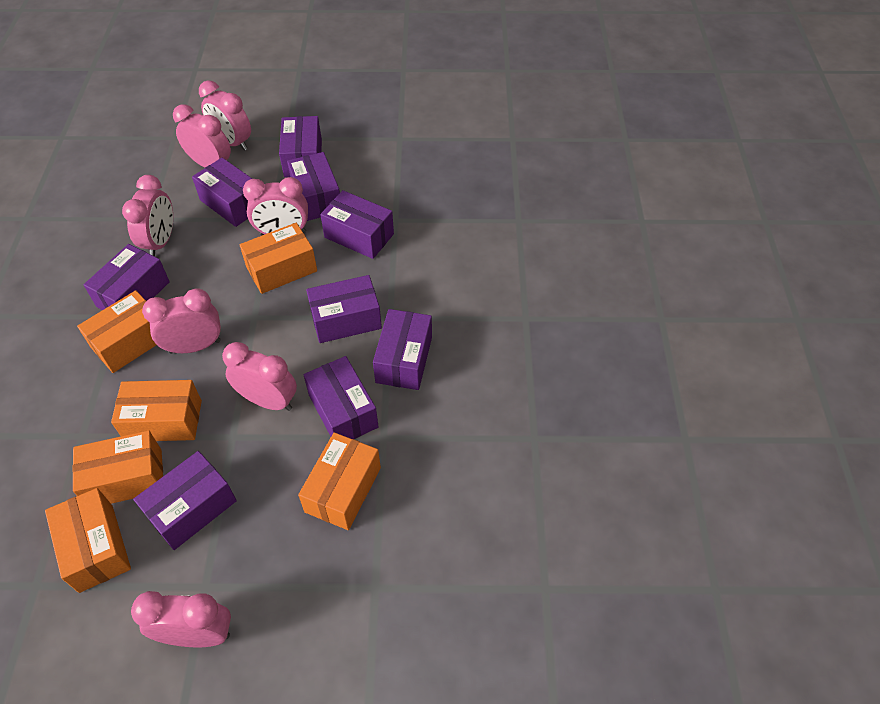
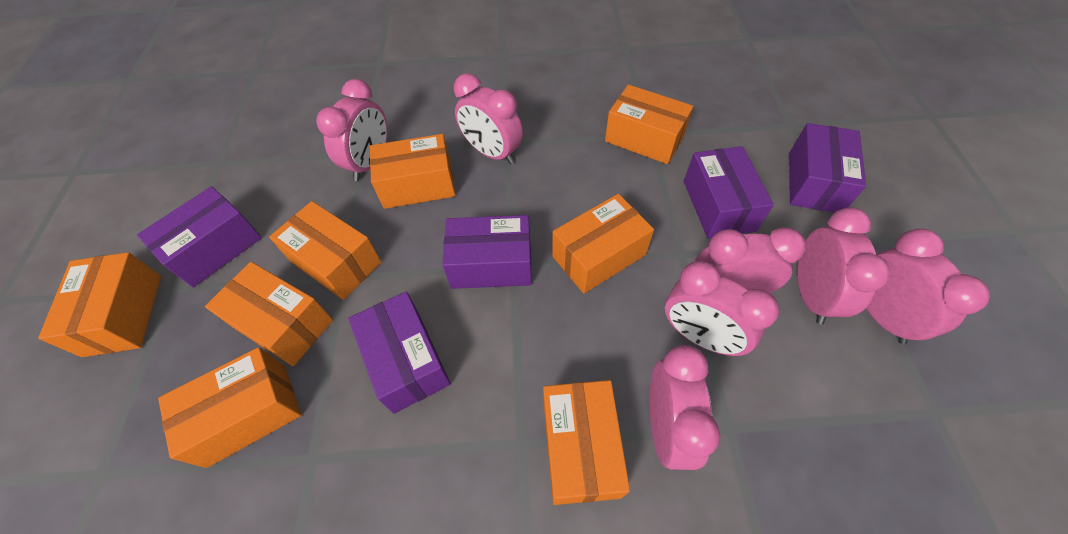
orange box: [45,488,131,593] [72,430,163,504] [77,290,156,373] [111,380,202,441] [240,223,317,294] [298,432,381,530] = 6 -> [38,252,161,357] [158,347,302,468] [205,262,333,366] [269,201,381,300] [370,134,455,209] [543,380,630,505] [552,194,654,294] [605,84,693,164] = 8
purple box: [84,244,170,310] [133,451,237,550] [192,158,252,227] [279,116,322,177] [287,152,340,221] [304,356,379,439] [306,275,382,343] [320,190,394,259] [373,309,432,390] = 9 -> [137,186,262,287] [348,292,451,414] [442,215,532,289] [684,146,774,239] [789,123,866,213] = 5

